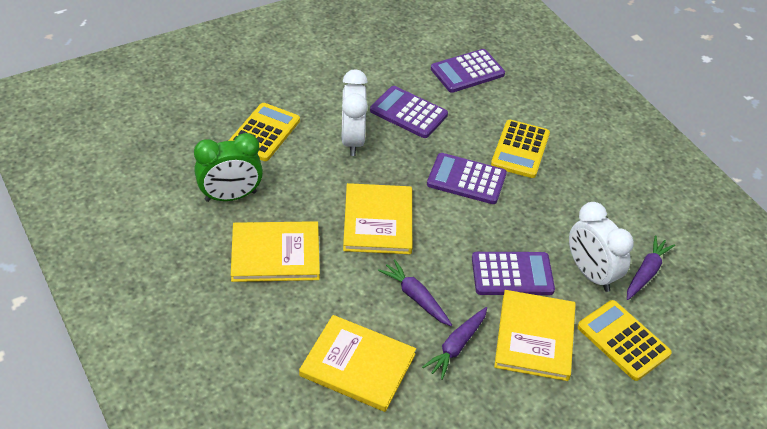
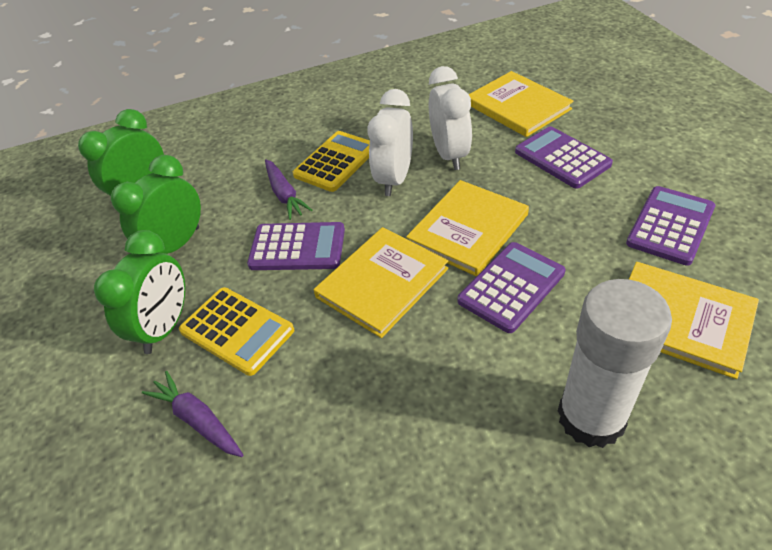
green clock: [194,133,263,202] = 1 -> [78,109,164,196] [94,230,185,354] [111,155,201,254] = 3
purple carrot: [378,259,452,326] [422,307,487,380] [627,235,675,300] = 3 -> [142,371,243,457] [265,159,312,220] = 2
white glue stick: none = 0 -> [558,279,672,448] = 1
yellow calculator: [228,103,300,161] [491,120,550,178] [578,300,672,381] = 3 -> [179,287,294,376] [293,131,370,192] = 2

